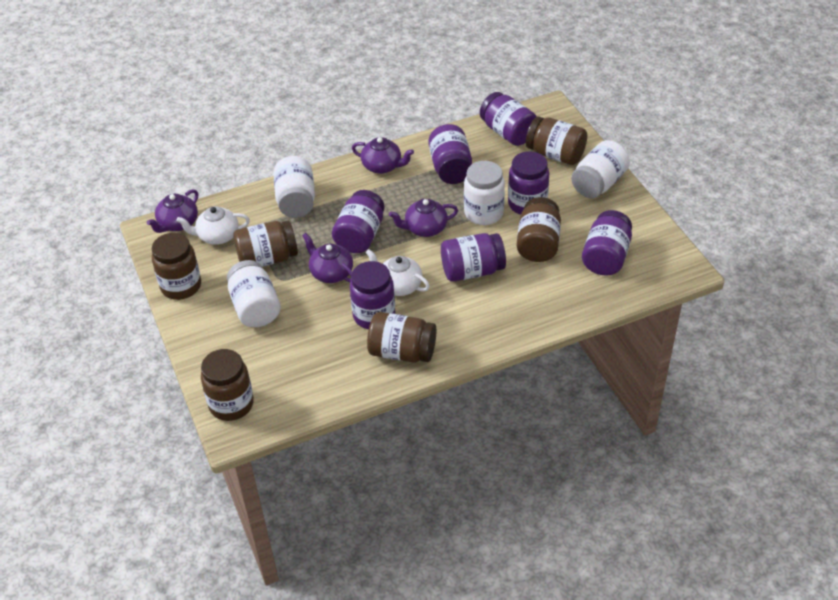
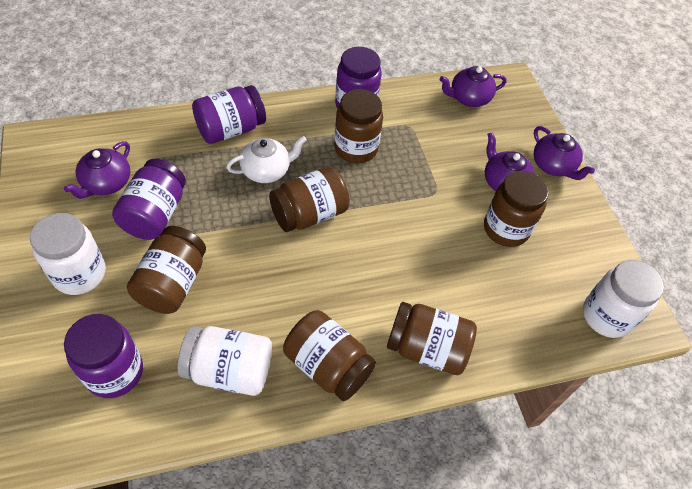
purple jar: [332,190,385,253] [350,261,395,329] [428,124,472,184] [441,233,506,282] [480,92,537,146] [508,151,549,215] [582,210,632,276] = 7 -> [64,314,143,398] [112,159,186,240] [192,85,266,144] [335,47,382,109] = 4
white jar: [227,260,280,327] [273,156,315,218] [464,161,505,225] [571,140,630,198] = 4 -> [30,213,106,295] [177,326,272,396] [583,260,664,338] = 3
white teapot: [176,206,250,245] [365,249,430,296] = 2 -> [226,136,307,183] = 1

